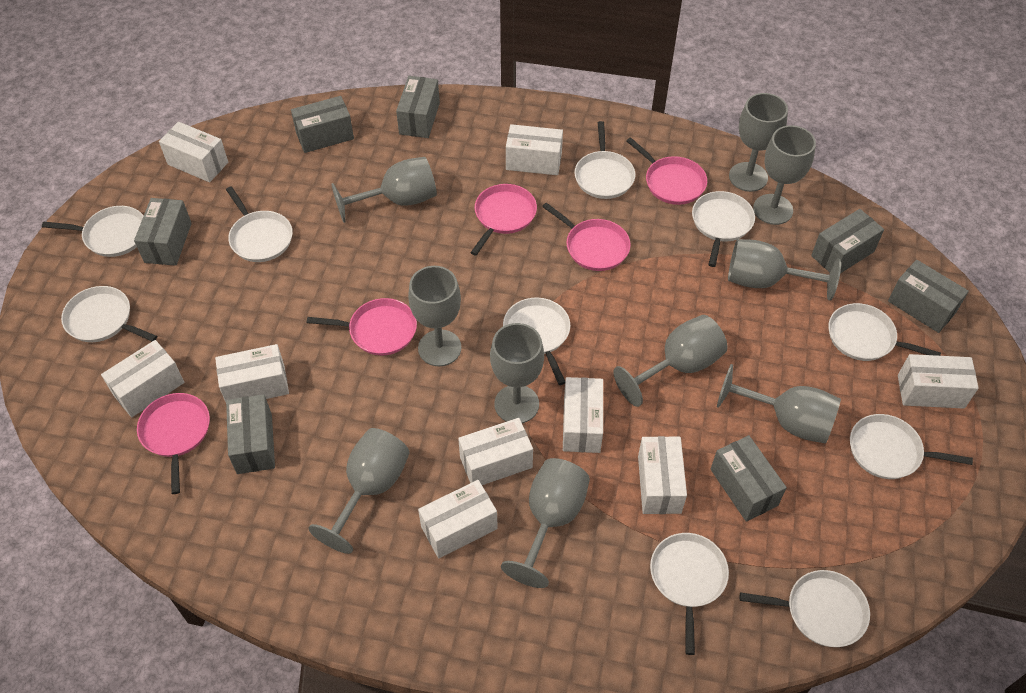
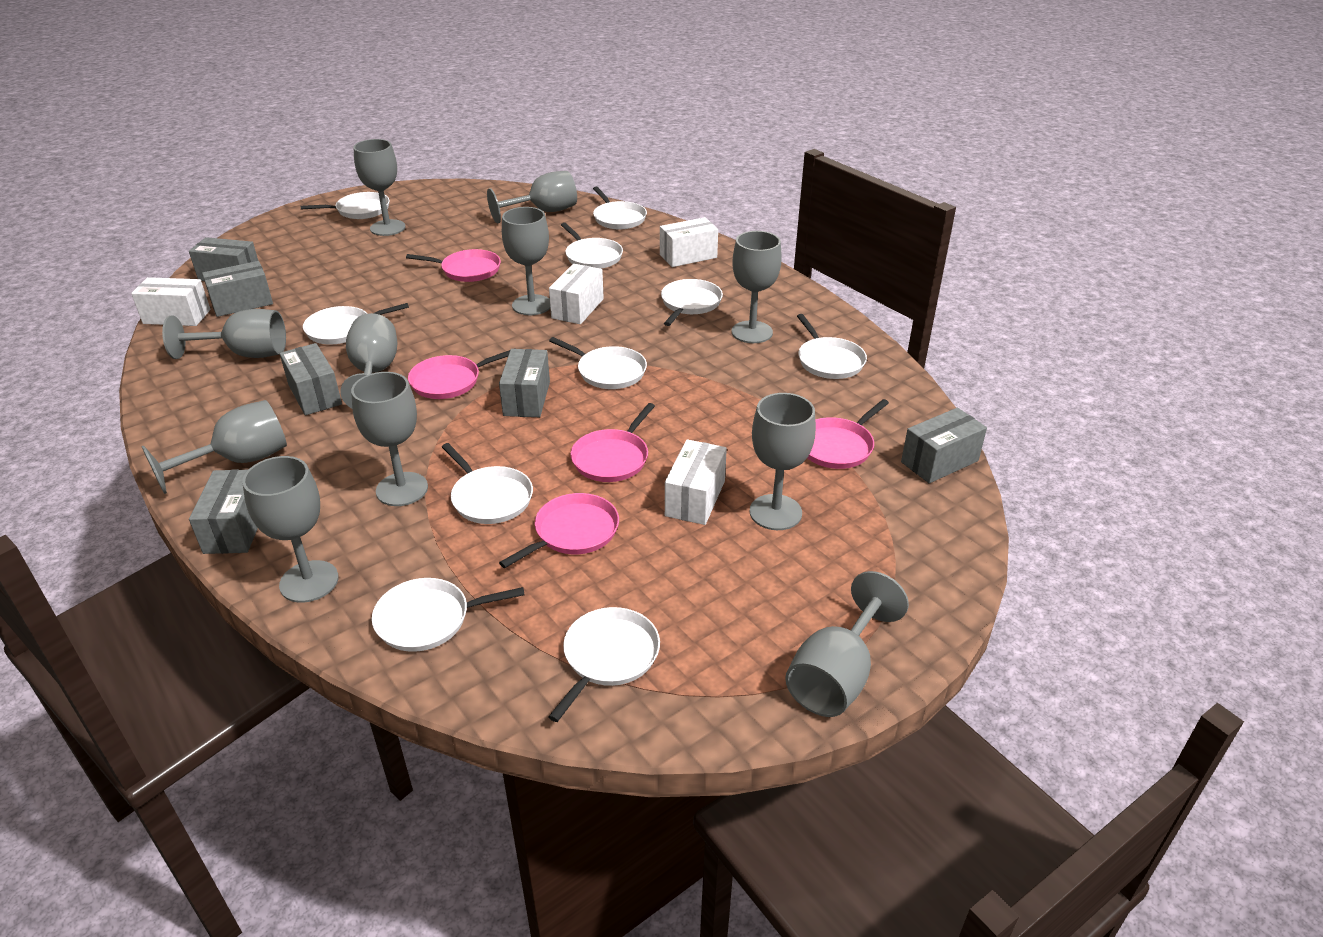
grey box: [134,198,192,266] [226,394,275,474] [291,96,354,153] [396,76,440,138] [711,435,787,522] [811,209,884,273] [888,260,969,333] = 7 -> [189,237,258,281] [189,469,258,554] [202,261,273,317] [280,343,342,415] [499,349,550,417] [901,408,987,483] = 6
grey goblet: [308,428,410,554] [331,157,437,223] [408,266,462,366] [490,323,544,423] [501,458,590,588] [613,315,727,407] [717,364,841,444] [728,239,841,301] [729,93,788,192] [753,125,816,225] = 10 -> [141,400,287,494] [162,309,286,359] [242,456,339,603] [340,313,397,409] [351,372,428,506] [353,139,406,236] [487,171,577,223] [502,207,550,315] [732,231,782,343] [750,393,816,530] [785,571,909,717] = 11
white box: [101,340,184,418] [159,122,228,182] [215,344,289,402] [418,480,498,558] [458,418,533,485] [506,124,563,175] [563,377,603,453] [638,436,687,514] [898,354,979,409] = 9 -> [131,277,211,326] [549,264,604,324] [660,217,718,267] [665,439,727,525] = 4

